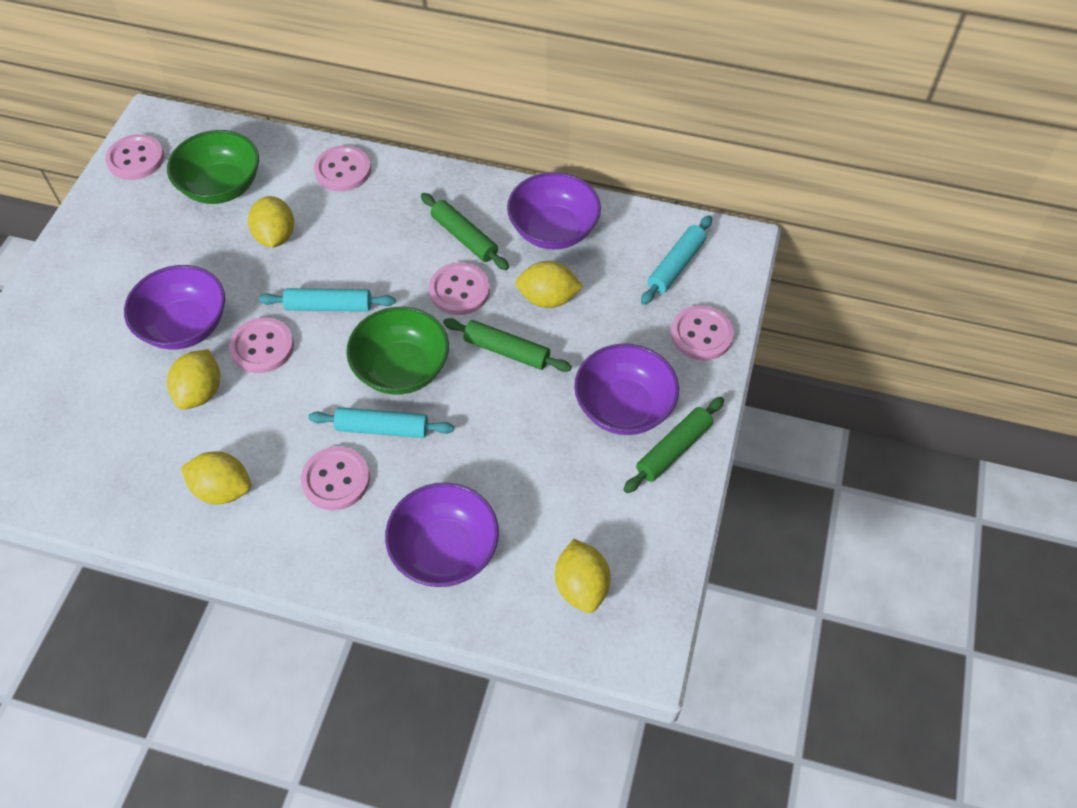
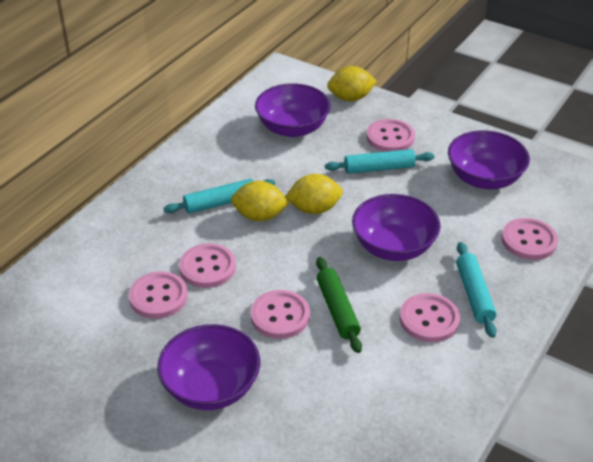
green bowl: [167,130,259,204] [346,306,449,395] = 2 -> none = 0
green rolling pin: [421,193,509,270] [443,318,572,372] [624,397,724,493] = 3 -> [316,257,362,353] = 1
yellow lemon: [167,349,220,409] [181,451,251,504] [248,196,294,248] [515,261,583,308] [555,539,611,613] = 5 -> [231,181,290,221] [285,174,343,214] [327,66,377,101] = 3

